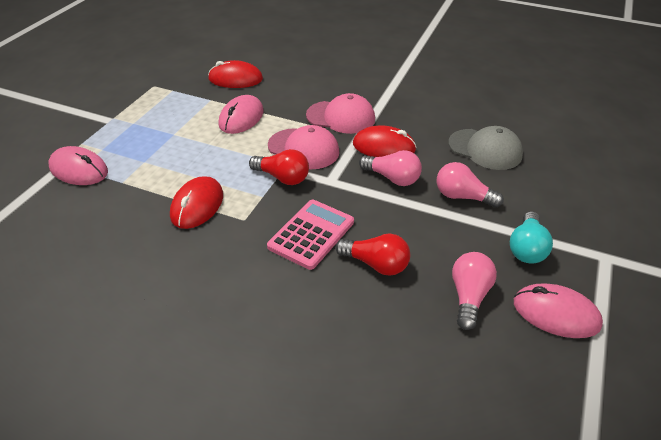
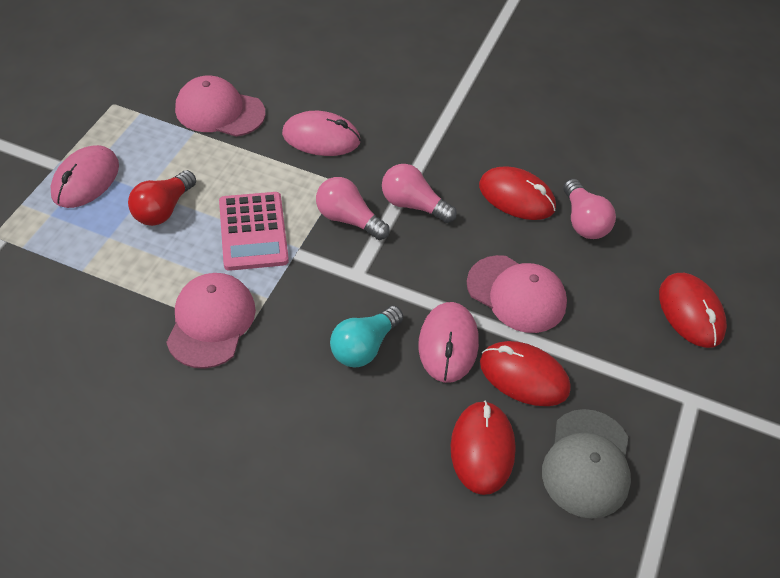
pink cap: [268,125,340,169] [306,93,375,134] = 2 -> [166,273,256,369] [175,75,265,137] [467,255,567,333] = 3
red light bulb: [249,149,309,185] [335,233,410,276] = 2 -> [128,170,196,226] = 1
red mouse: [170,176,223,229] [208,60,263,88] [353,125,416,157] = 3 -> [451,400,516,495] [479,167,556,220] [480,341,571,406] [659,273,727,348] = 4

